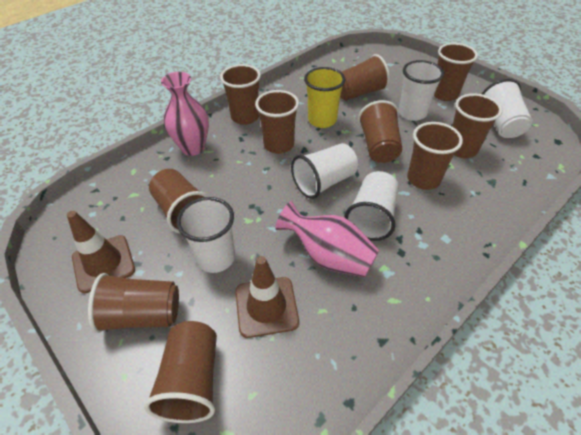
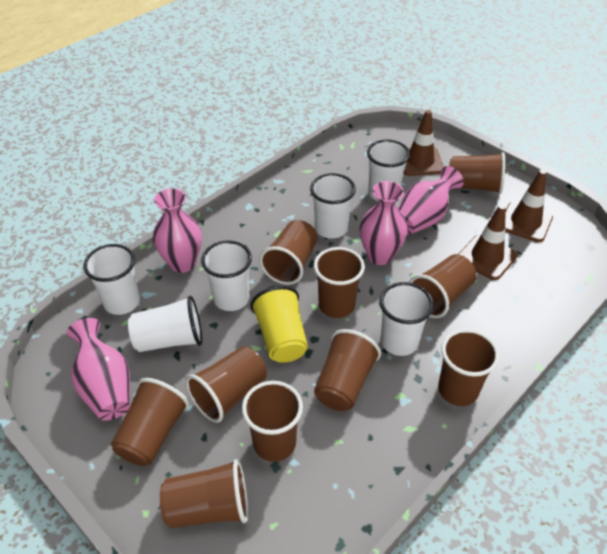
brown traffic cone: [67,211,135,293] [235,256,299,338] = 2 -> [404,110,444,176] [458,204,518,280] [505,170,553,242] = 3
pink vase: [161,72,209,156] [275,201,380,277] = 2 -> [67,318,130,421] [153,188,202,273] [360,181,408,265] [398,166,464,235] = 4
white cup: [176,197,235,273] [291,143,358,199] [344,171,399,241] [399,60,444,121] [482,79,532,138] = 5 -> [84,244,140,315] [128,296,202,352] [201,240,252,311] [310,173,356,239] [367,139,410,201] [380,282,434,356] = 6

